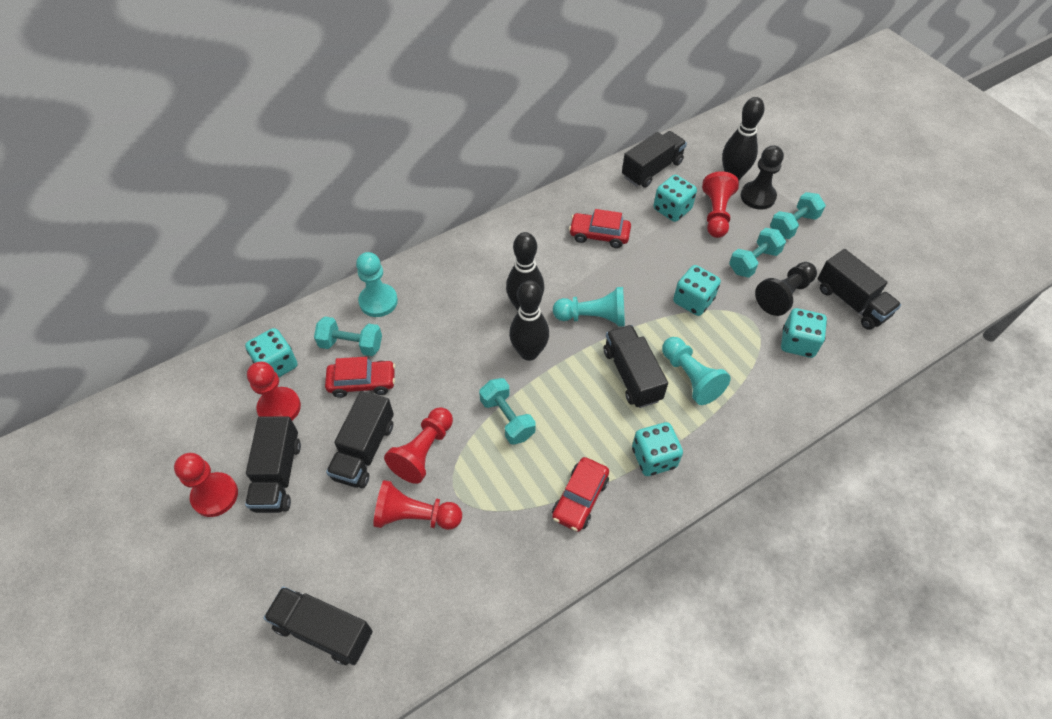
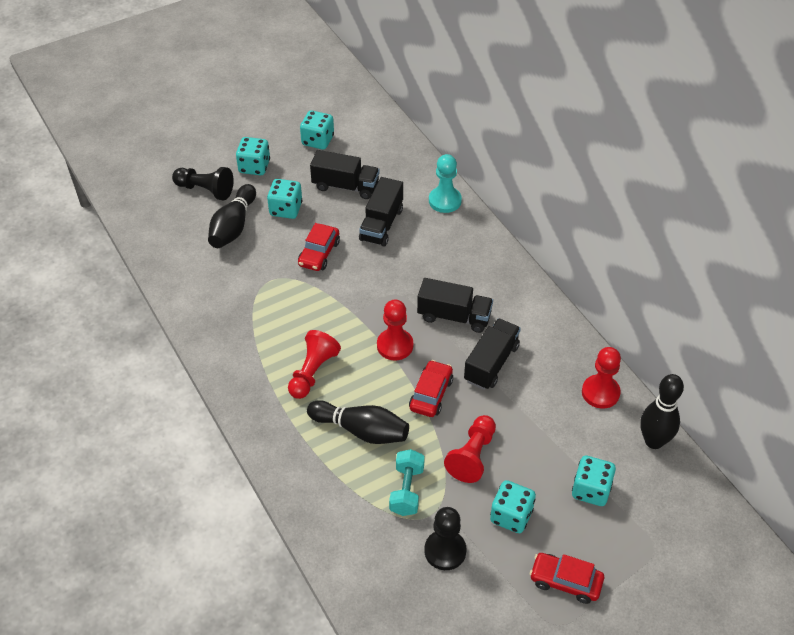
black truck: [245,417,301,513] [263,587,373,665] [326,391,394,488] [604,325,668,408] [622,131,687,188] [818,249,901,330] = 6 -> [310,150,380,199] [359,177,403,247] [417,278,493,333] [464,318,521,390] = 4
red pawn: [174,453,238,517] [247,362,301,421] [373,480,462,530] [384,407,453,484] [702,171,739,238] = 5 -> [288,330,341,399] [377,299,413,361] [444,415,496,483] [582,347,621,409] = 4
turquoise dumbbell: [314,317,382,356] [479,378,536,445] [729,228,786,278] [770,192,826,239] = 4 -> [389,449,425,516] = 1
turquoise pawn: [356,252,398,317] [553,287,625,327] [662,337,731,405] = 3 -> [429,154,462,213] = 1

